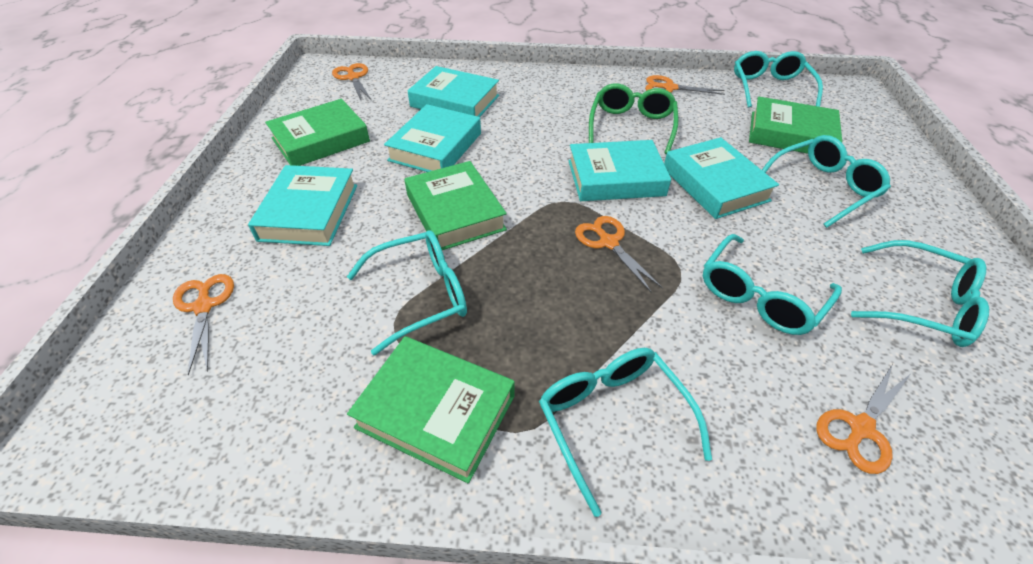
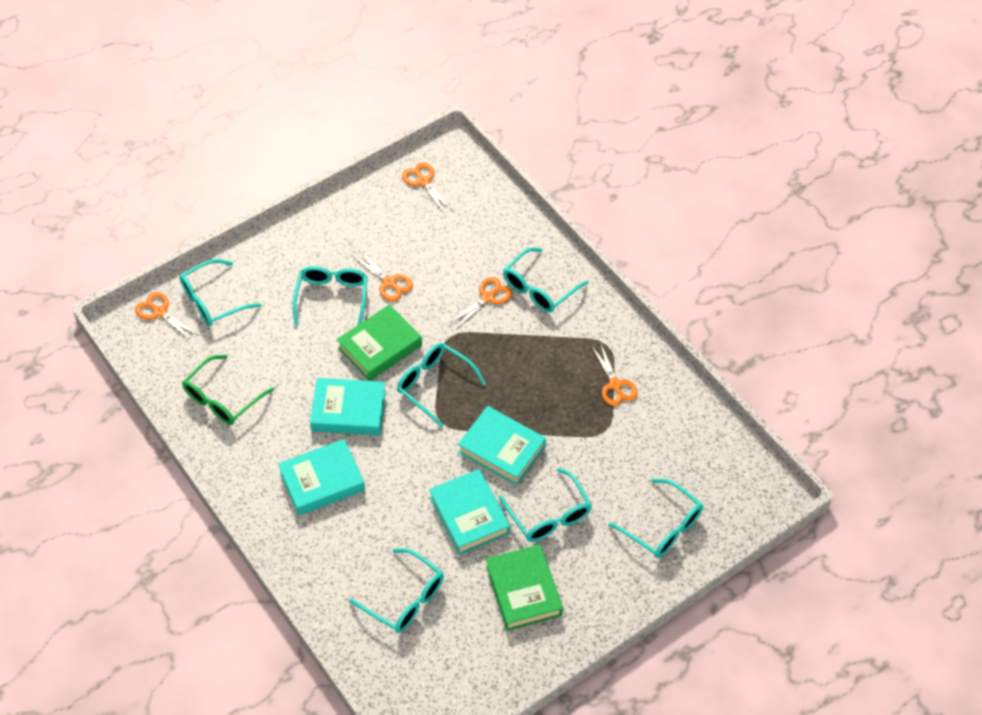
green book: [265,99,370,166] [347,336,515,483] [405,161,507,250] [749,96,842,154] = 4 -> [337,304,422,381] [486,544,563,631] = 2
turquoise book: [248,165,357,246] [384,104,481,172] [408,66,499,117] [568,140,672,201] [664,137,779,219] = 5 -> [278,439,365,515] [310,378,386,435] [429,469,510,555] [458,406,546,486] = 4
turquoise glasses: [347,230,467,355] [539,348,712,517] [703,234,842,335] [734,51,823,107] [762,135,891,228] [851,240,989,347] = 6 -> [179,259,262,326] [293,266,367,326] [349,548,444,633] [397,343,486,428] [499,468,592,542] [503,247,588,312] [609,479,703,558] = 7

